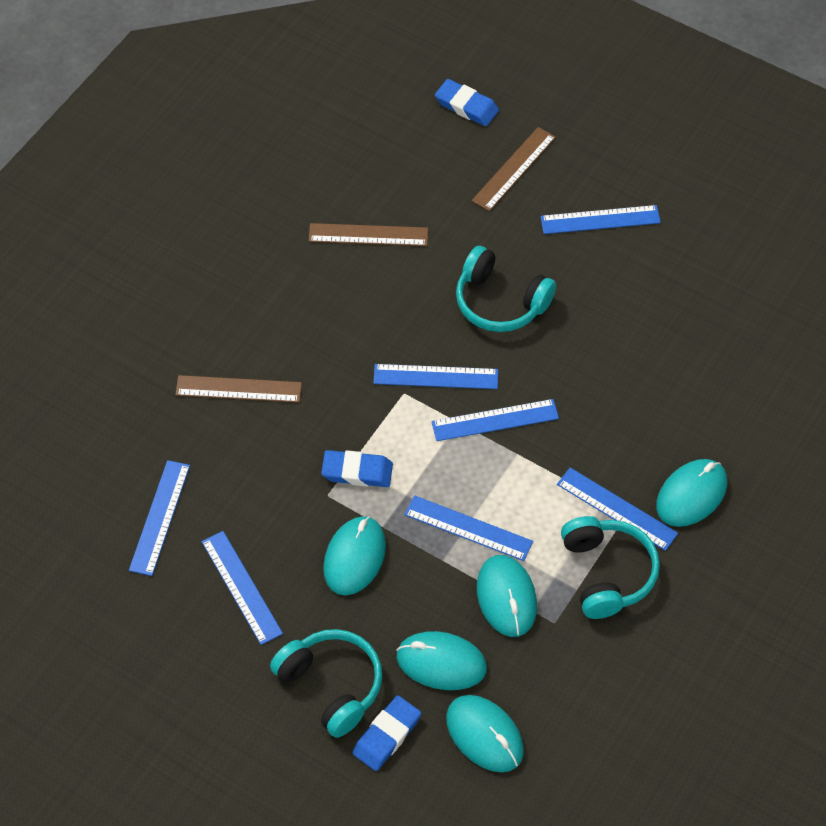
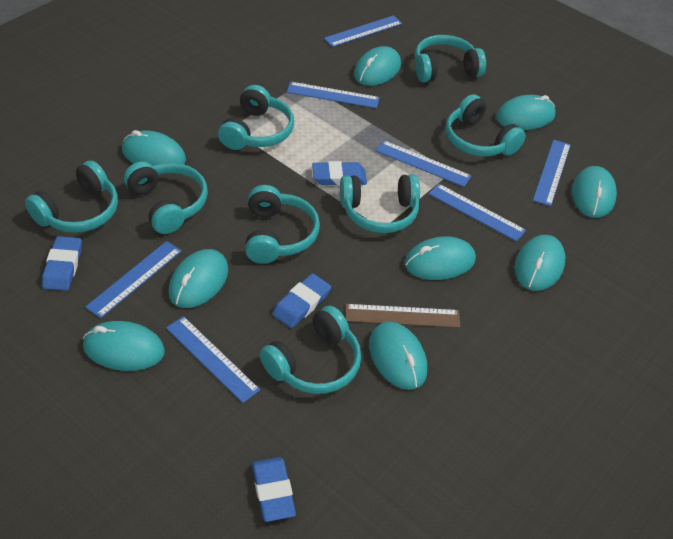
blue eraser: [321,450,393,487] [353,695,421,771] [435,79,499,126] = 3 -> [42,236,82,291] [252,457,296,522] [272,273,331,328] [312,161,367,186] = 4
brown ruler: [175,375,302,403] [308,223,428,246] [472,127,556,211] = 3 -> [345,304,460,328] = 1
turquoise headphones: [270,629,383,738] [456,246,556,332] [561,516,660,619] = 3 -> [25,160,118,233] [124,161,208,234] [218,85,294,150] [245,185,320,264] [260,306,361,394] [340,174,420,233] [415,35,486,82] [446,94,526,156] = 8
turquoise mouse: [323,516,386,595] [396,631,487,690] [446,695,524,772] [477,555,537,637] [656,459,727,527] = 5 -> [83,321,165,371] [122,130,186,166] [168,249,228,308] [354,46,401,86] [369,322,427,390] [405,236,476,280] [496,95,556,130] [515,235,565,291] [572,166,617,218] = 9

